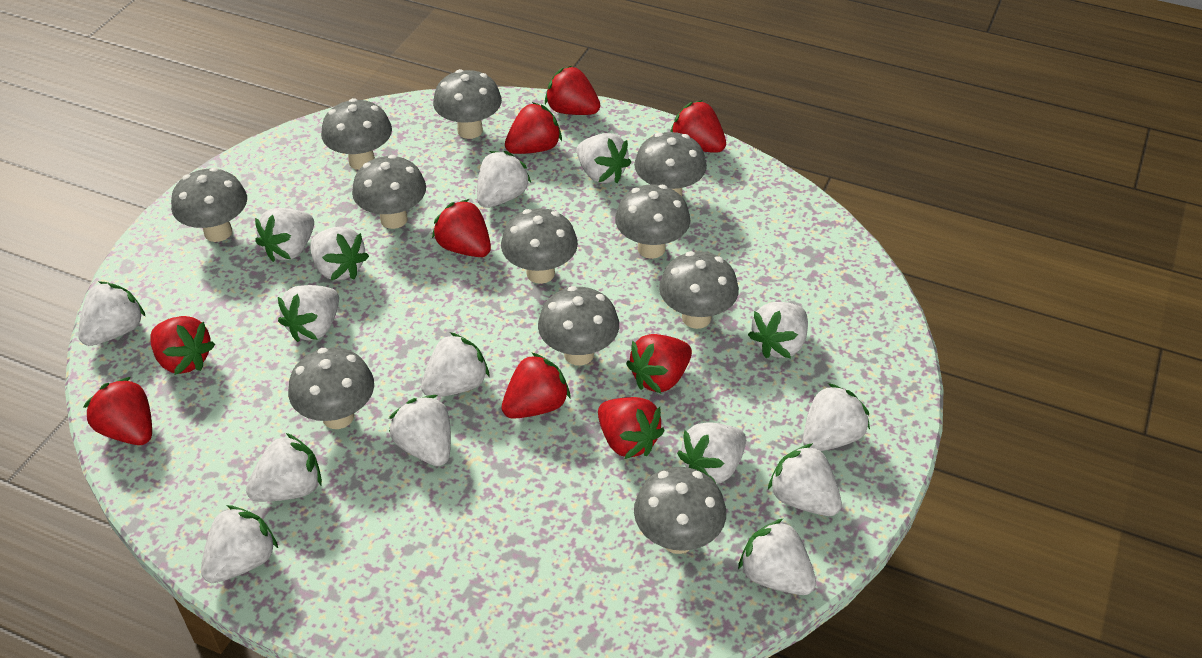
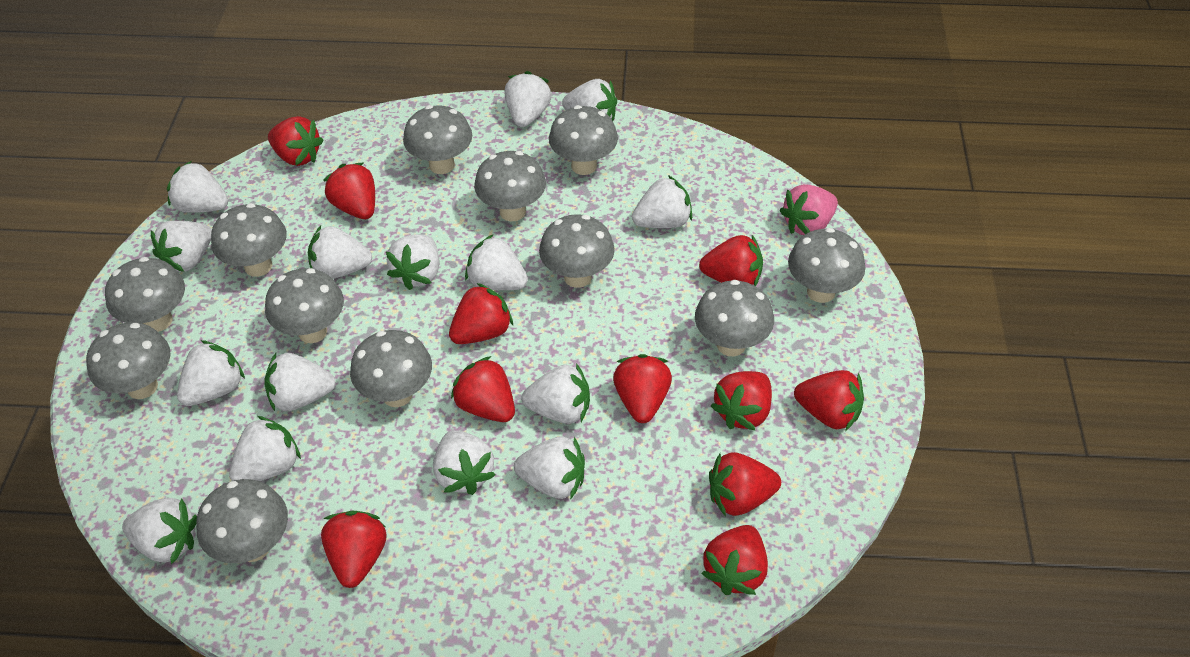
grey mushroom: [171,167,247,242] [288,347,374,429] [321,98,392,170] [352,155,426,229] [433,69,502,139] [501,208,578,284] [538,286,619,366] [615,184,690,259] [634,132,707,196] [634,467,726,554] [659,251,739,329] = 11 -> [86,322,171,399] [105,257,185,332] [196,479,288,563] [211,203,287,277] [265,268,344,343] [350,330,432,407] [403,105,472,174] [474,151,546,221] [539,214,615,288] [549,105,618,175] [695,280,774,356] [788,228,865,303] = 12
pink strawberry: none = 0 -> [779,184,838,235] = 1
red strawberry: [83,377,152,445] [151,316,215,375] [432,199,491,257] [501,352,571,419] [505,102,562,154] [545,66,600,115] [598,397,665,459] [626,334,692,393] [670,100,726,153] = 9 -> [268,116,323,166] [321,511,386,588] [323,162,375,219] [449,283,513,344] [451,356,515,422] [613,354,672,423] [699,235,763,286] [701,525,768,595] [709,452,781,517] [711,371,772,431] [794,370,864,431] = 11

